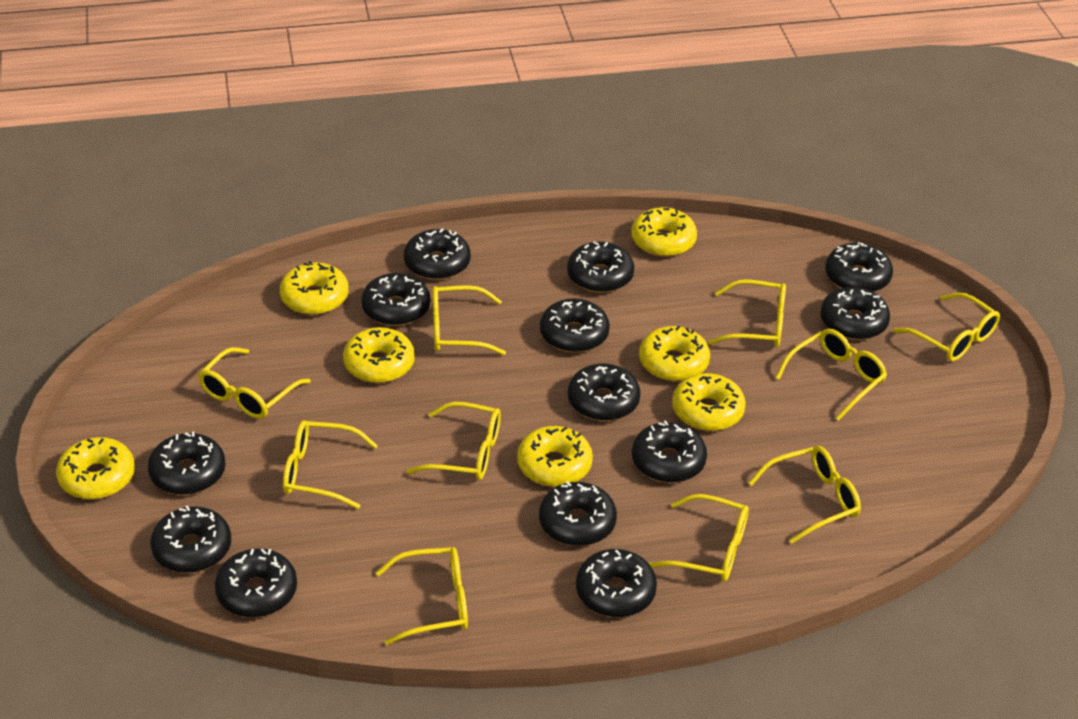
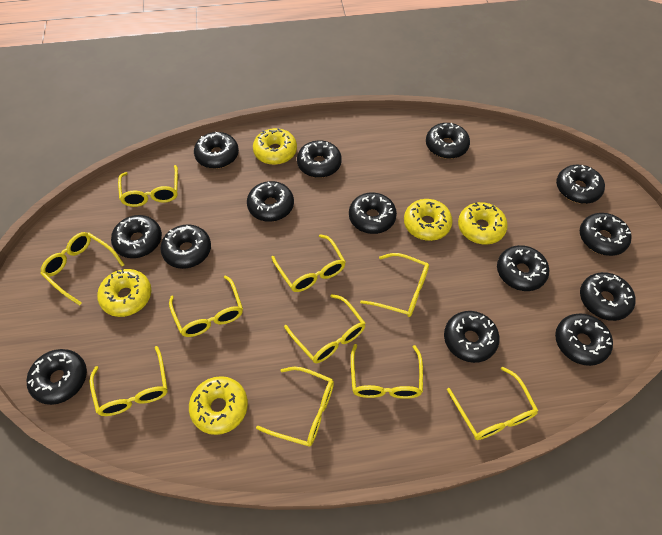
black donut: [148,432,226,495] [150,505,231,573] [215,549,297,617] [361,273,431,326] [404,228,471,280] [539,481,617,546] [540,298,610,353] [567,241,634,293] [568,364,640,421] [576,549,657,617] [632,420,707,483] [820,287,890,340] [825,242,893,292] = 13 -> [26,349,87,405] [111,215,162,258] [160,224,211,269] [194,132,239,169] [247,181,294,222] [297,140,342,178] [349,192,397,234] [426,123,470,159] [444,311,500,363] [497,245,549,291] [555,313,613,366] [556,165,605,204] [580,213,632,256] [580,272,635,321] = 14
yellow donut: [56,437,135,499] [280,261,349,315] [343,327,415,383] [517,426,593,487] [631,207,697,257] [639,325,710,381] [672,373,746,431] = 7 -> [97,269,151,317] [189,376,248,435] [253,128,297,165] [404,199,452,241] [458,202,508,245] = 5

